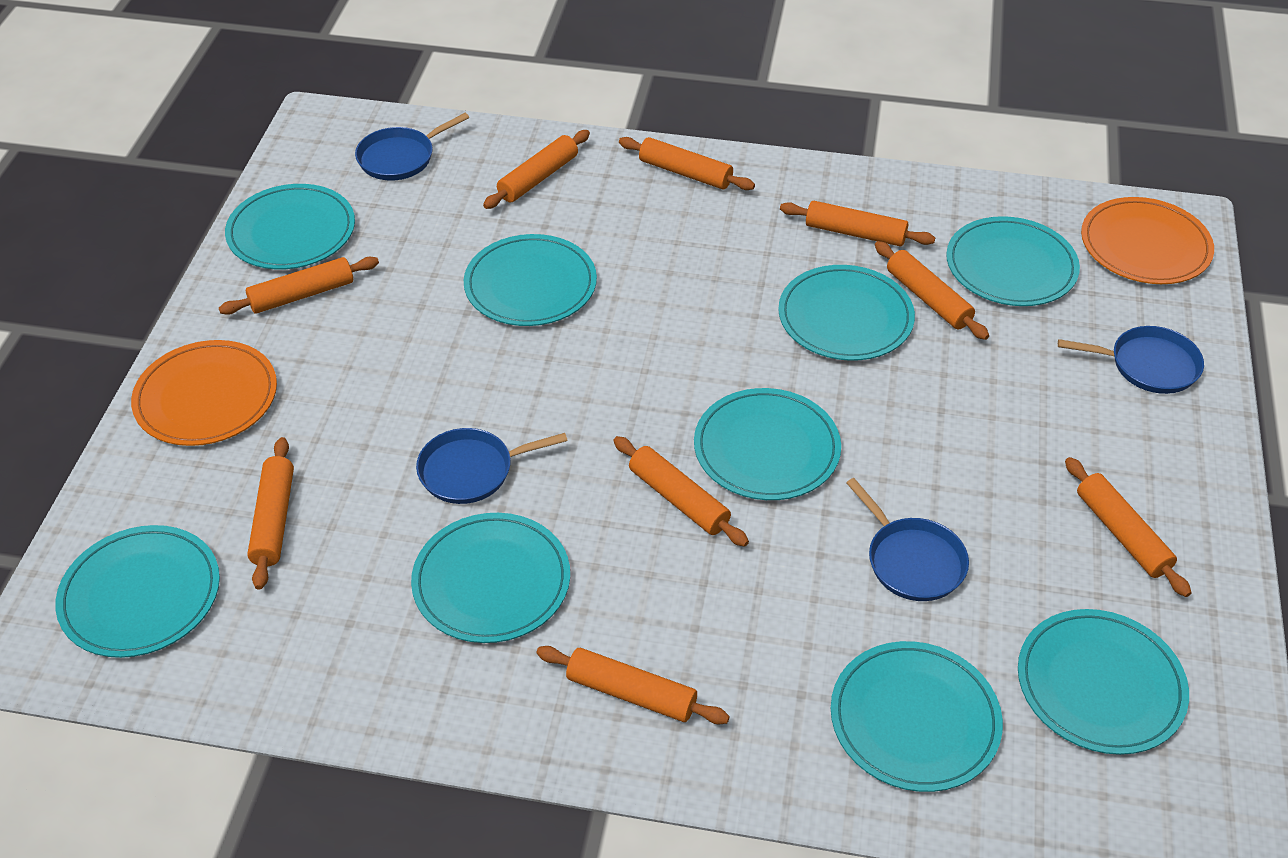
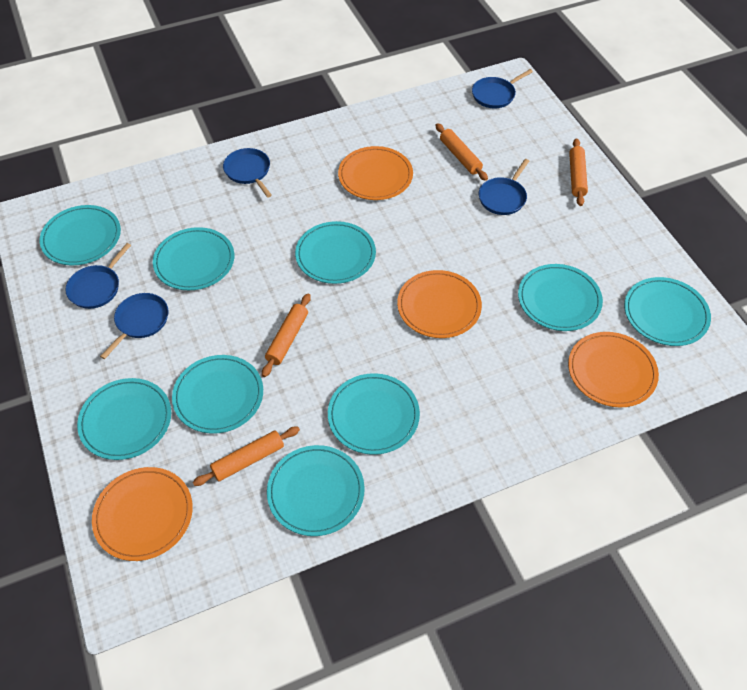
blue pan: [355,113,469,181] [416,428,568,504] [846,478,969,601] [1058,326,1204,394] = 4 -> [65,243,131,309] [100,293,168,359] [223,148,272,198] [472,69,533,108] [479,159,529,215] = 5
orange plate: [131,340,277,446] [1081,197,1214,284] = 2 -> [92,467,193,561] [338,146,413,200] [397,270,482,338] [568,332,659,407] = 4
orange rolling pin: [219,257,379,315] [247,437,294,590] [483,130,590,209] [536,646,730,724] [613,436,749,547] [619,137,755,190] [780,201,935,246] [875,241,989,340] [1065,457,1192,597] = 9 -> [193,426,300,486] [262,293,311,377] [435,123,488,181] [569,138,588,206] = 4

